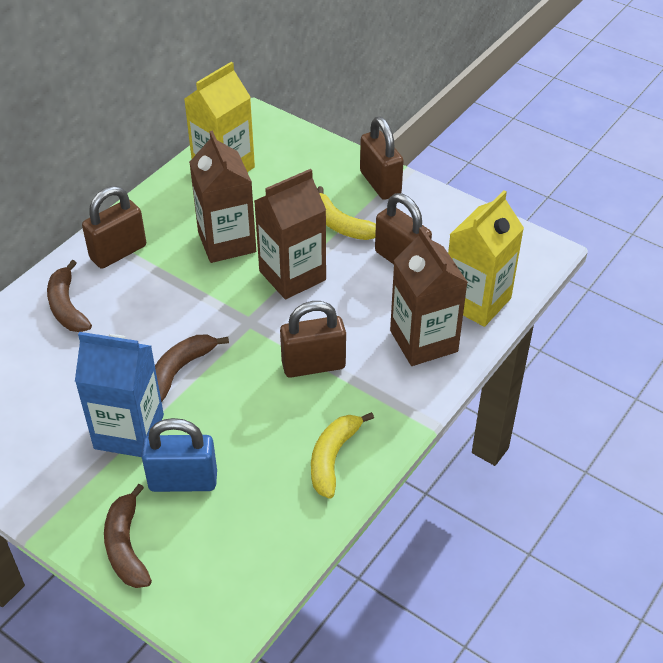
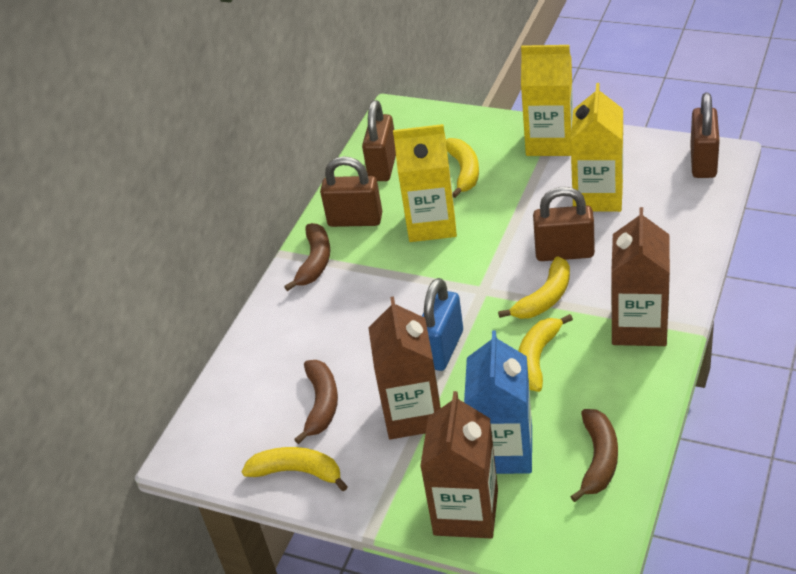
yellow banana: [311,412,374,498] [317,186,376,240] = 2 -> [241,447,348,491] [446,138,479,198] [498,256,570,319] [518,314,573,392] = 4
yellow carton: [184,62,255,172] [448,191,524,327] = 2 -> [393,124,457,242] [521,45,573,156] [570,83,623,212] = 3

